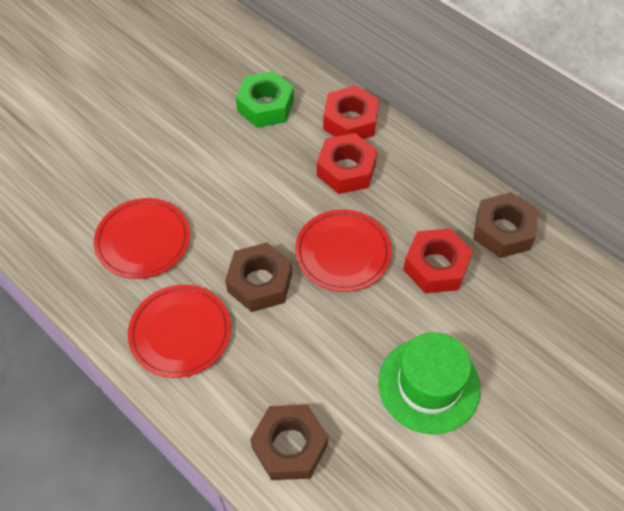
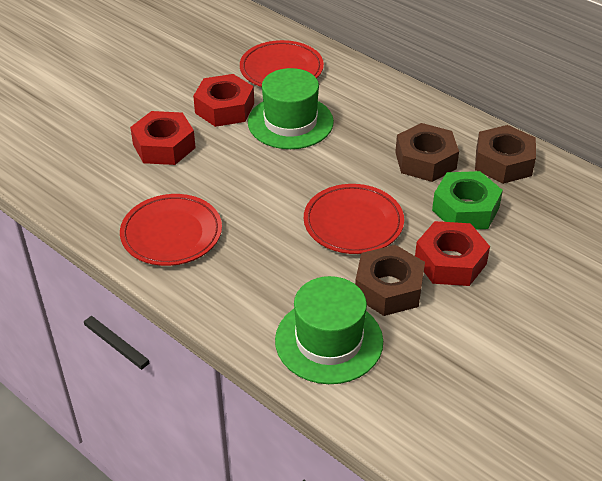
green hat: [378,332,480,434] = 1 -> [248,68,334,149] [275,276,383,384] = 2

